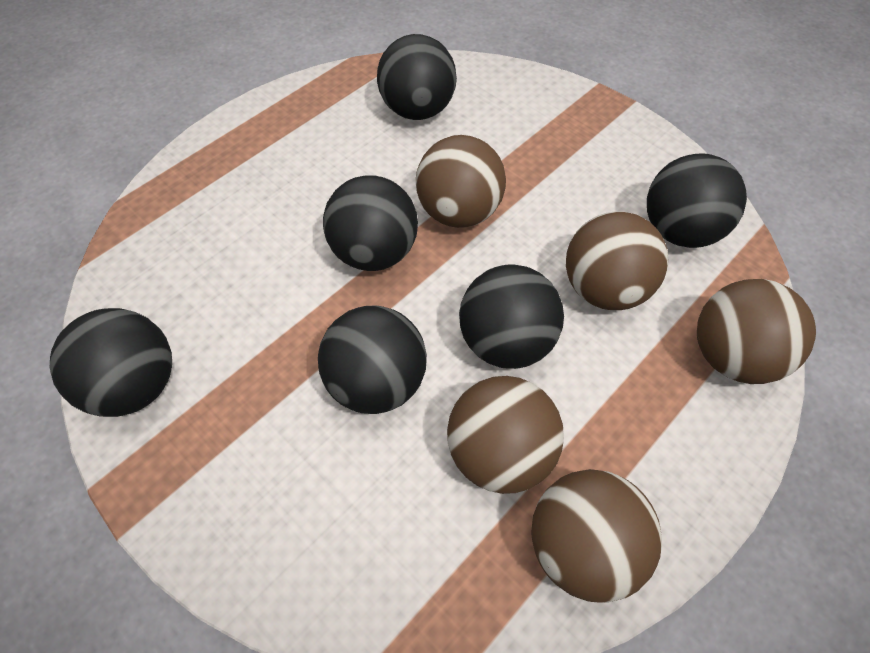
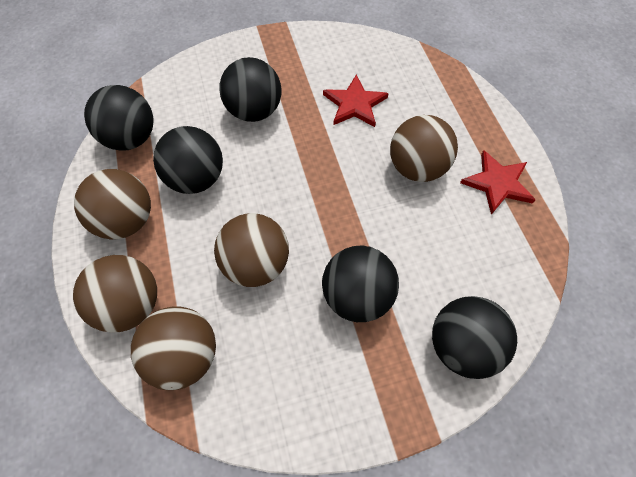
black ball: [50,308,172,417] [318,305,427,414] [323,175,418,271] [377,34,457,120] [459,264,564,369] [647,153,747,248] = 6 -> [84,85,154,151] [153,126,223,194] [220,57,282,122] [322,246,399,322] [432,296,517,379] = 5
red star: none = 0 -> [323,75,389,127] [460,150,535,215] = 2

